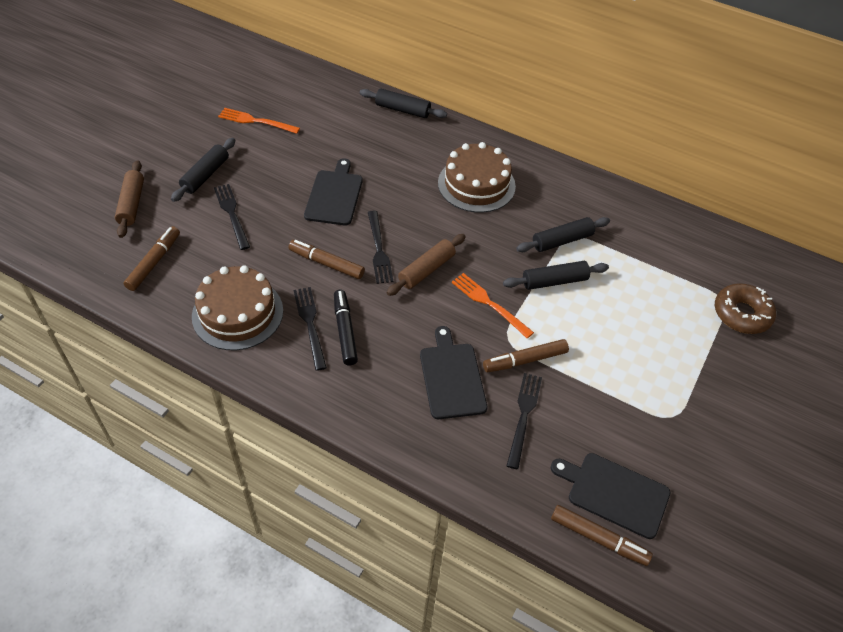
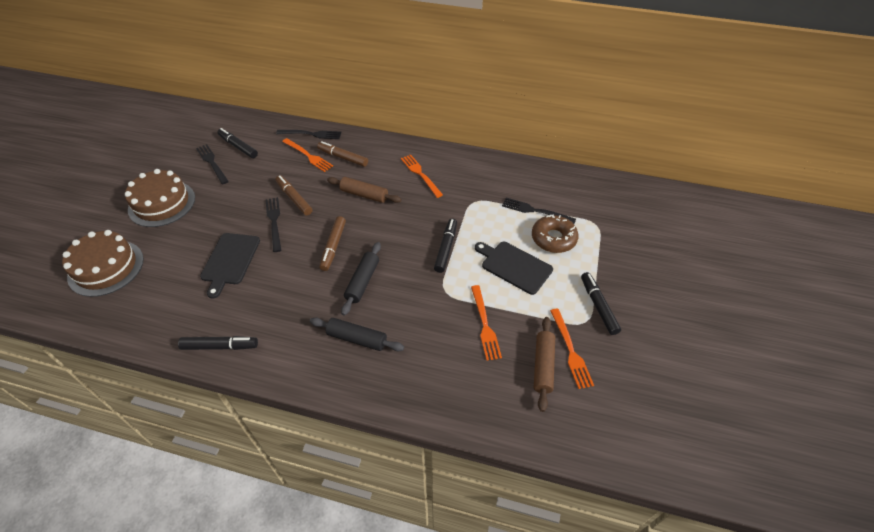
black cutting board: [304,158,363,225] [420,326,487,419] [551,453,670,539] = 3 -> [200,233,260,299] [475,242,553,295] = 2
black marker: [334,290,358,366] = 1 -> [178,336,258,350] [217,128,258,158] [434,219,457,273] [581,272,621,335] = 4
black rolling pin: [171,138,235,202] [360,89,447,118] [503,261,609,290] [516,217,610,252] = 4 -> [310,317,404,351] [341,242,381,316] = 2
brown marker: [123,226,180,291] [288,240,365,279] [483,339,569,372] [551,505,653,566] = 4 -> [275,175,312,215] [317,141,368,167] [319,216,346,271] = 3
orange fork: [218,108,300,134] [452,273,534,338] = 2 -> [282,138,333,172] [401,154,443,198] [471,285,502,361] [550,309,594,389] = 4

